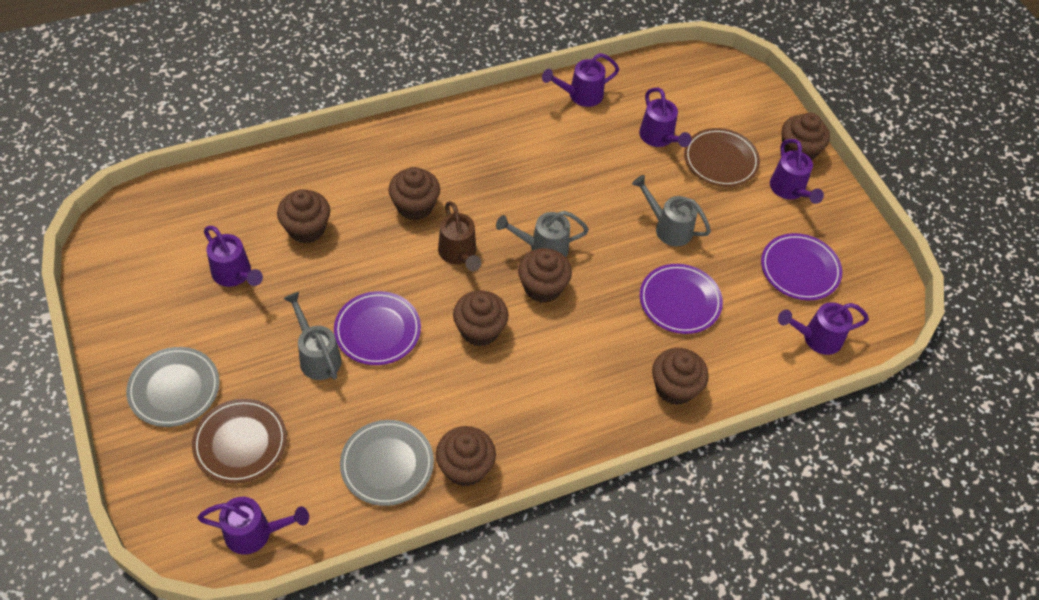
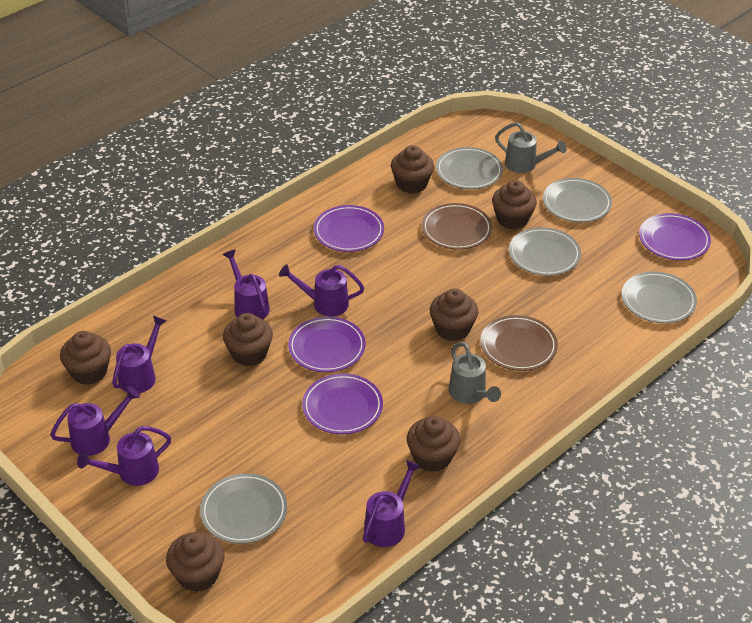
brown watering can: [438,201,481,271] = 1 -> none = 0
grey plate: [126,347,220,427] [340,420,434,506] = 2 -> [200,473,287,544] [436,147,503,189] [509,227,581,276] [543,178,612,222] [622,271,697,324] = 5
grey watering can: [283,292,342,380] [496,211,589,257] [632,175,711,247] = 3 -> [449,342,501,404] [495,122,566,173] = 2
purple plate: [334,291,421,365] [640,264,723,334] [761,233,842,300] = 3 -> [288,316,366,372] [302,373,383,434] [314,205,384,252] [639,213,711,260] = 4

